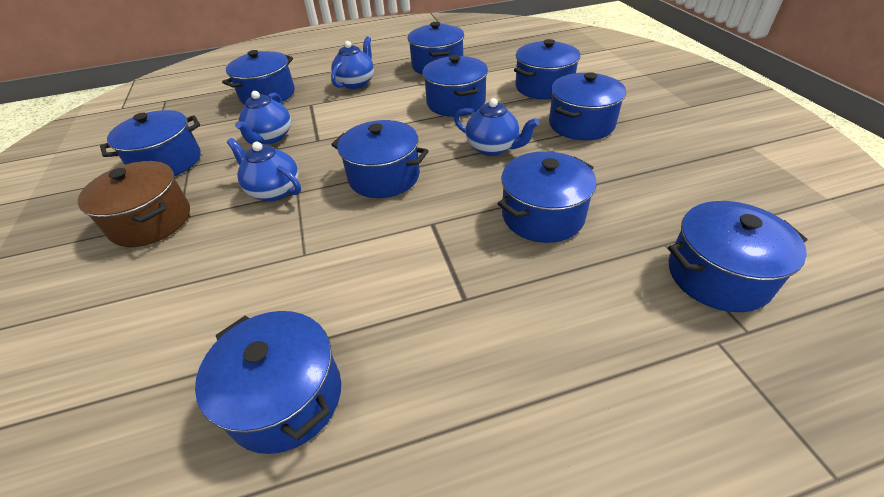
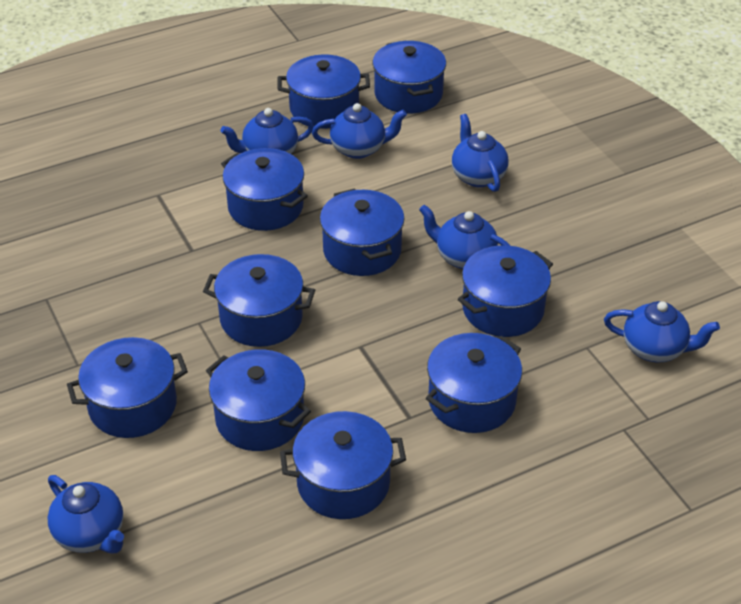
blue teapot: [227,138,301,201] [235,91,291,144] [331,36,374,89] [454,98,539,156] = 4 -> [48,475,124,553] [220,108,314,154] [312,103,407,159] [419,204,510,269] [452,114,509,192] [604,301,720,363] = 6
brown pot: [78,161,190,247] = 1 -> none = 0

